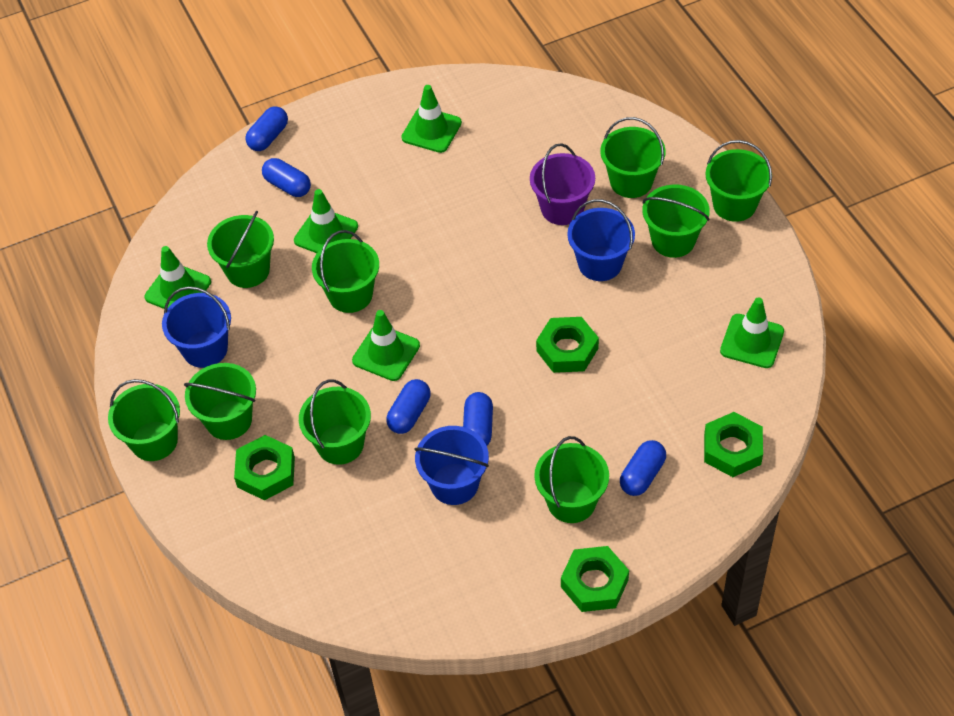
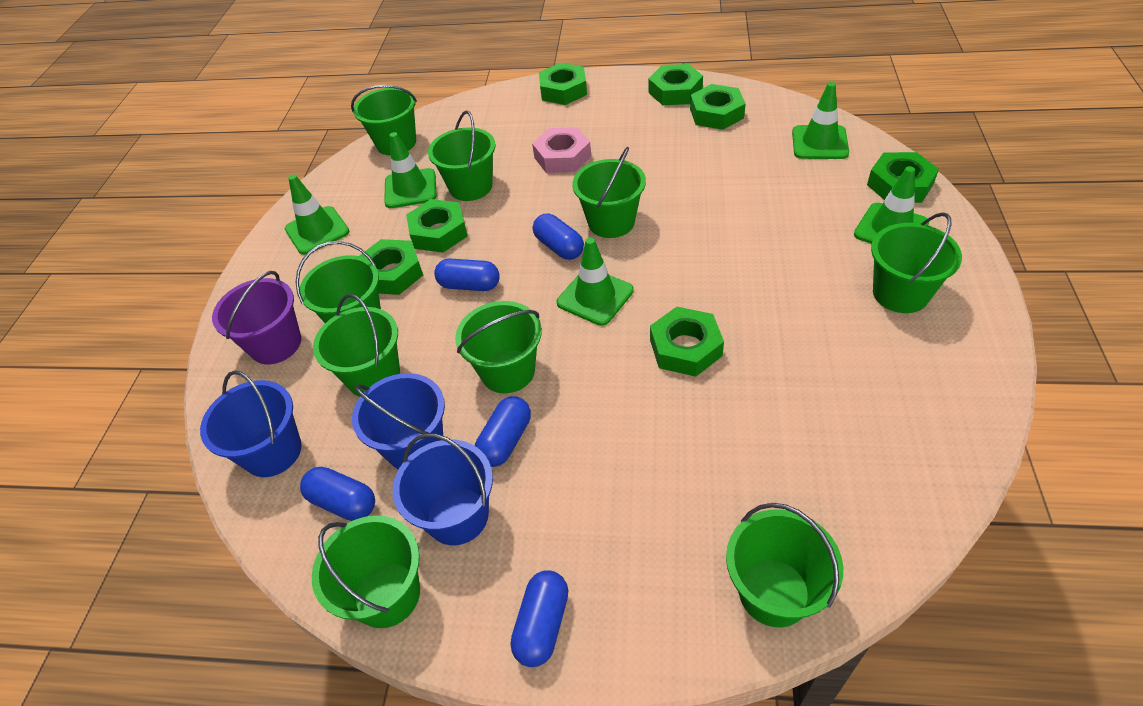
green nut: [234,435,295,500] [536,317,599,373] [561,546,629,612] [704,412,763,477] = 4 -> [359,239,423,295] [406,199,468,253] [539,63,587,105] [648,64,703,105] [650,307,724,377] [690,84,746,130] [867,152,939,203] = 7
pink nut: none = 0 -> [532,127,591,173] = 1

